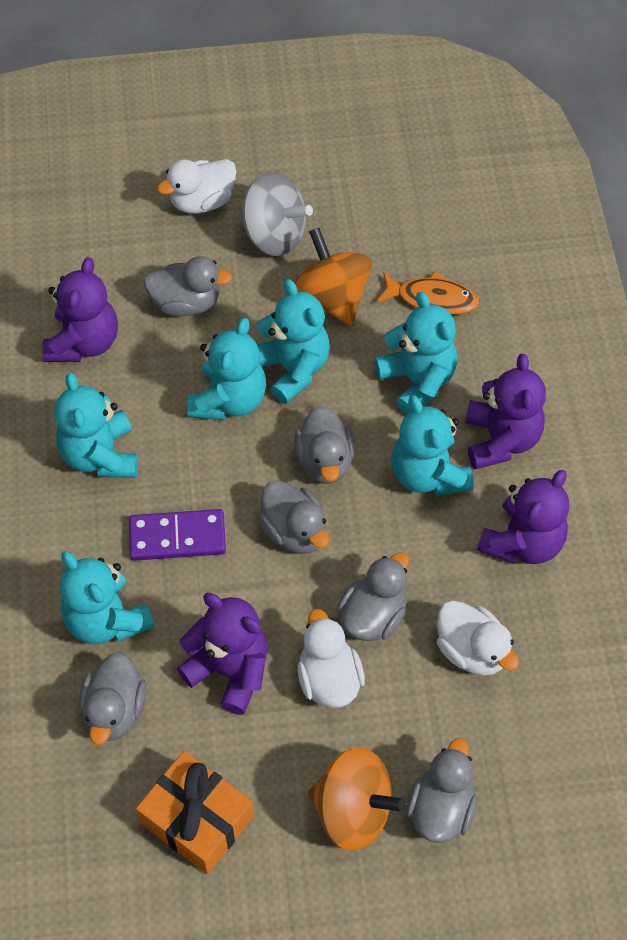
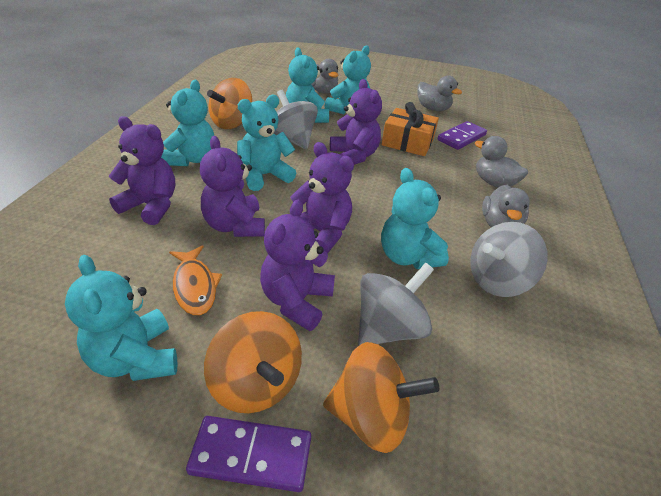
grey duck: [79,652,147,745] [143,256,232,317] [258,480,329,554] [294,405,355,484] [337,552,409,641] [406,738,477,843] = 6 -> [311,59,338,94] [417,76,462,111] [475,136,528,188] [482,185,530,227] = 4
grey spinning top: [239,173,313,256] = 1 -> [274,90,318,149] [358,263,434,345] [470,222,548,297] = 3
orange spinning top: [295,228,372,326] [308,747,407,851] = 2 -> [204,311,302,413] [207,78,252,129] [323,342,439,453] = 3
purple domino: [129,509,226,561] = 1 -> [186,416,311,492] [438,121,487,150] = 2
purple teddy bear: [42,257,118,362] [177,593,268,715] [465,354,546,469] [477,470,569,564] = 4 -> [108,116,175,225] [200,136,265,237] [260,200,335,331] [290,142,354,253] [330,79,382,165] = 5
white duck: [157,159,236,214] [297,609,365,708] [437,601,519,676] = 3 -> none = 0

